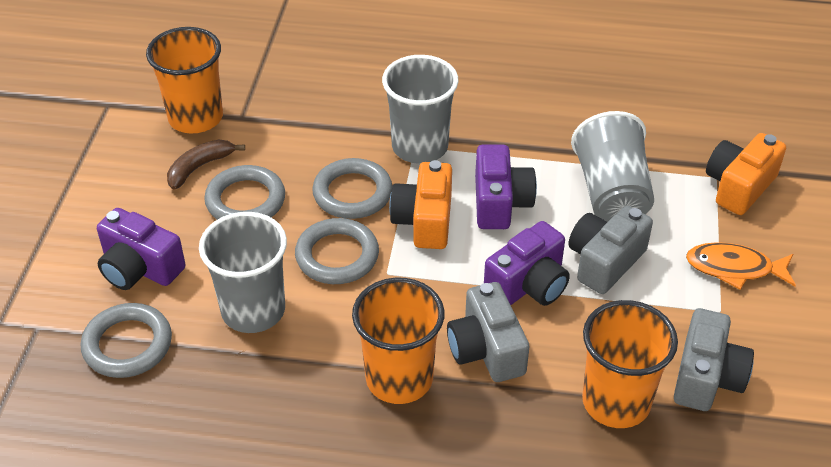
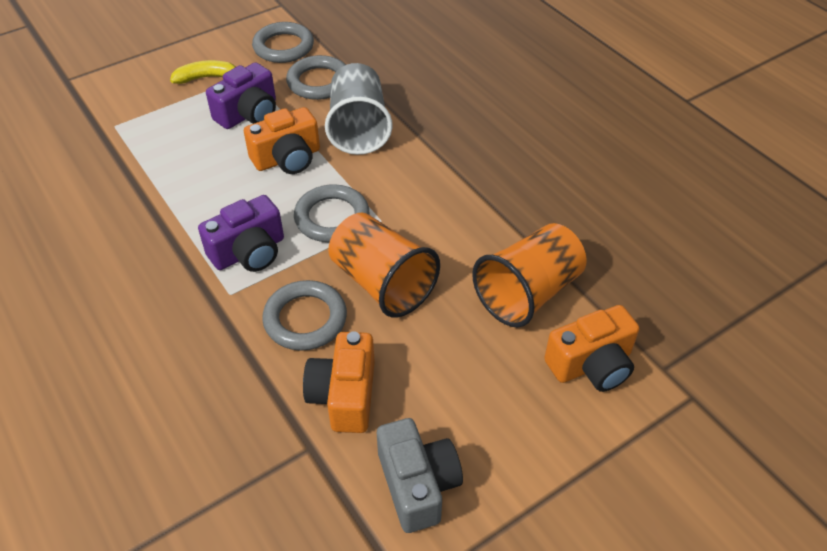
brown banana: [167,140,245,190] = 1 -> none = 0
grey camera: [447,282,530,382] [569,206,653,294] [674,308,754,411] = 3 -> [377,418,463,533] = 1
grey cup: [199,212,287,333] [382,55,459,164] [571,111,654,222] = 3 -> [325,63,393,155] = 1
orange camera: [389,160,452,249] [706,133,786,215] = 2 -> [244,107,320,174] [303,331,375,433] [544,305,639,392] = 3
orange cup: [146,27,223,133] [352,278,444,404] [582,300,678,428] = 3 -> [328,212,440,318] [472,223,587,327] = 2
orange fish: [686,242,796,290] = 1 -> none = 0
purple camera: [97,208,186,290] [475,145,537,229] [484,221,570,306] = 3 -> [198,195,284,272] [206,62,276,129] = 2
yellow banana: none = 0 -> [170,60,236,84] = 1

